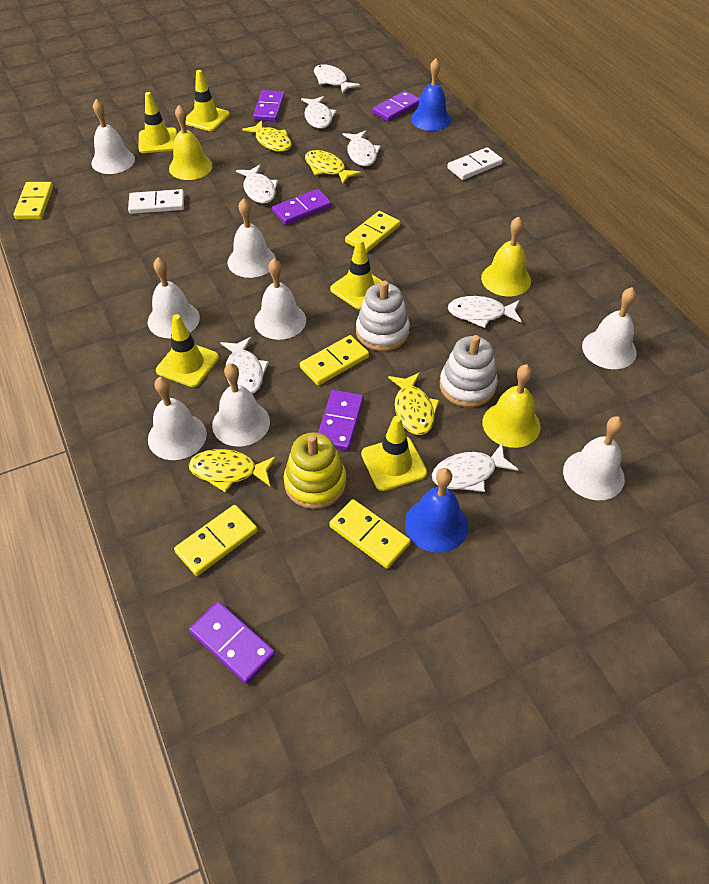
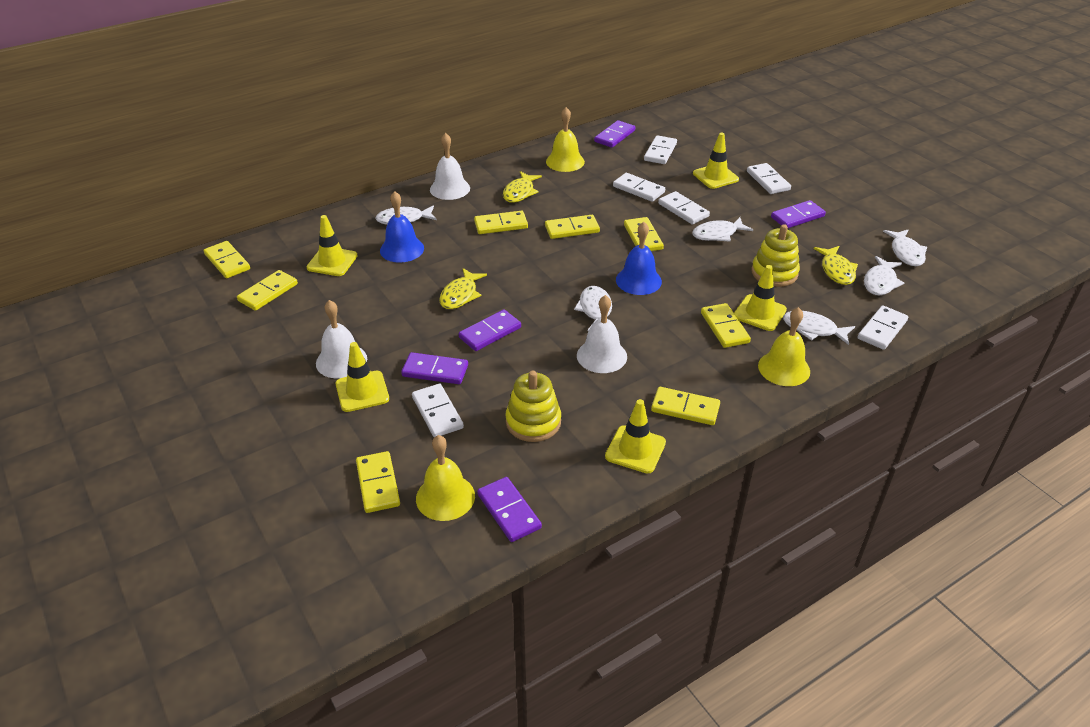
white bell: [91,99,135,174] [148,257,200,338] [148,377,207,460] [212,363,270,447] [227,198,276,278] [254,259,306,340] [563,416,625,500] [582,287,637,369] = 8 -> [316,300,367,378] [430,133,470,200] [577,295,627,373] = 3
white domino: [128,189,184,214] [447,147,503,180] = 2 -> [412,384,464,438] [613,173,665,202] [644,135,677,164] [658,191,710,224] [747,163,791,194] [858,305,908,350] = 6
white fish: [220,337,269,394] [236,165,278,204] [301,96,337,129] [314,64,360,94] [342,130,381,166] [432,443,519,492] [448,296,522,328] = 7 -> [375,205,437,225] [574,286,612,331] [692,217,753,242] [783,311,855,345] [864,256,904,295] [883,229,927,266] = 6
white stacking toy: [356,281,410,351] [440,335,498,407] = 2 -> none = 0
yellow domino: [14,182,53,220] [174,505,258,576] [300,335,369,386] [329,499,411,569] [345,211,400,253] = 5 -> [203,241,250,279] [237,270,298,311] [356,451,400,513] [474,211,528,234] [545,215,600,239] [624,217,664,251] [651,387,720,425] [701,303,751,348] = 8
yellow fish: [189,449,276,492] [242,120,292,152] [305,150,361,184] [388,372,439,435] = 4 -> [439,268,487,309] [503,171,542,203] [814,246,858,285] = 3
yellow stacking toy: [284,432,346,509] = 1 -> [505,371,561,442] [751,224,800,287] = 2

